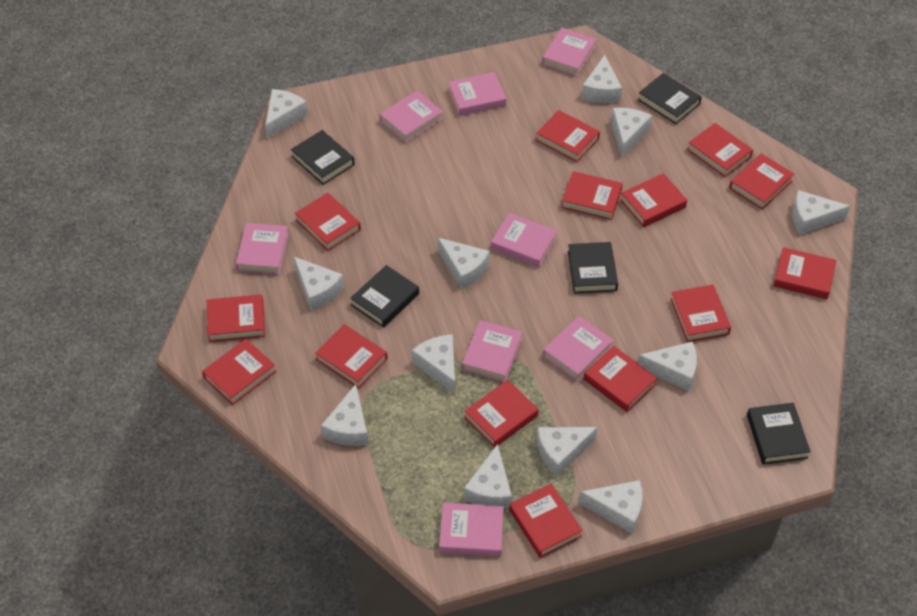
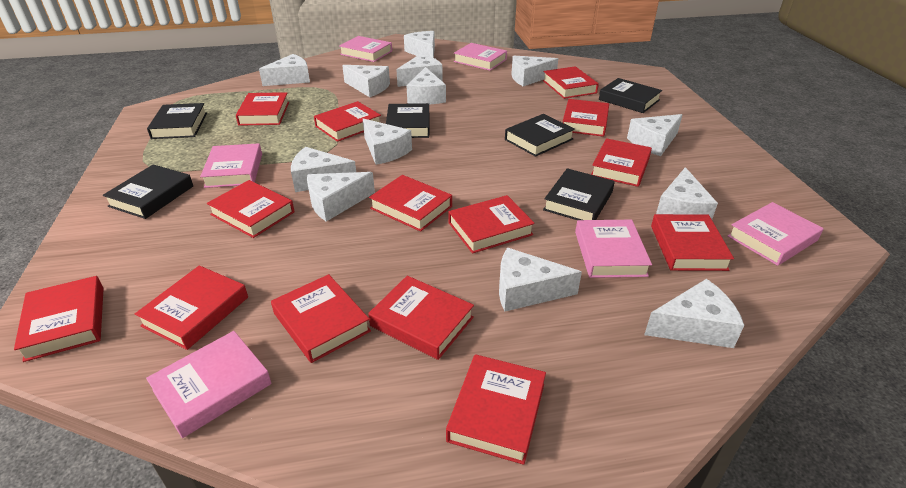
black book: [291,130,355,185] [350,265,419,328] [568,242,618,294] [638,73,702,124] [747,403,811,464] = 5 -> [103,164,193,219] [147,103,207,139] [386,103,430,138] [505,114,575,157] [543,168,615,220] [599,78,662,113] = 6
pink book: [236,223,289,274] [380,91,443,143] [439,503,504,556] [448,72,507,116] [462,320,522,382] [491,213,557,267] [542,28,596,76] [543,316,614,381] = 8 -> [146,331,272,438] [200,143,262,188] [339,36,392,62] [454,43,507,71] [575,220,652,278] [727,202,824,266] = 6
white cheese: [265,89,308,139] [294,257,344,311] [321,384,368,446] [412,334,455,394] [438,238,490,289] [464,444,512,509] [537,427,598,476] [579,480,643,534] [581,55,622,103] [611,108,652,158] [637,341,697,391] [793,190,850,235] = 12 -> [259,54,310,86] [291,147,356,192] [307,172,375,222] [342,65,390,97] [363,118,412,165] [396,54,443,87] [404,31,435,58] [406,67,446,104] [499,248,582,312] [512,56,558,86] [627,114,683,156] [644,279,744,348] [656,167,718,219] = 13

